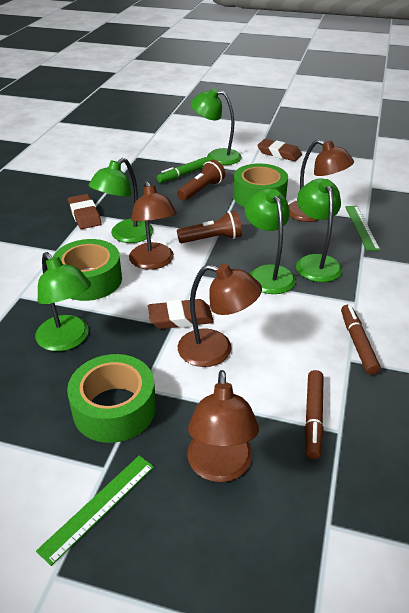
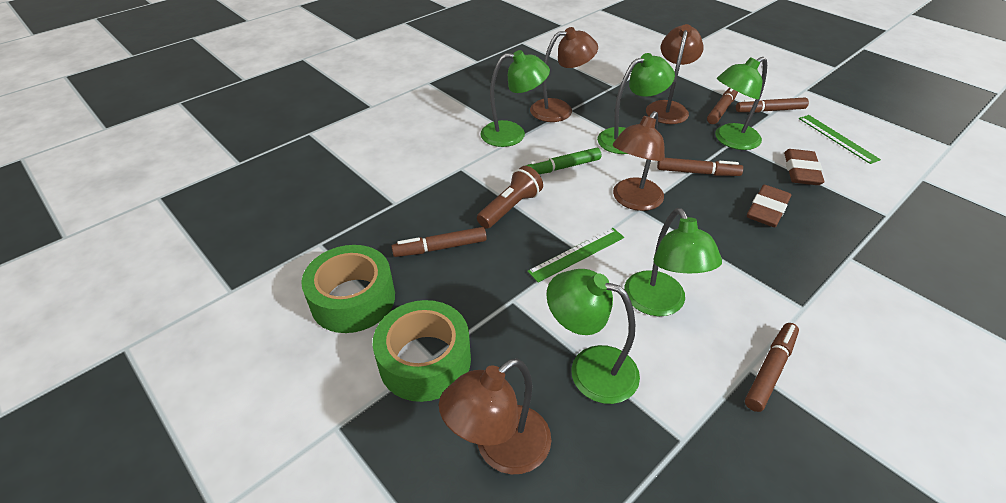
brown eraser: [68,194,101,229] [148,299,214,329] [257,139,302,161] = 3 -> [747,185,791,227] [784,149,825,185] = 2
brown flashlight: [177,160,225,201] [177,211,242,243] = 2 -> [477,166,543,229] = 1
brown marker: [305,370,324,459] [341,305,381,375] = 2 -> [391,227,487,257] [657,158,743,176] [707,88,738,124] [736,97,809,112] [745,323,799,412] = 5
green tape: [53,239,122,301] [67,354,156,443] [233,163,288,207] = 3 -> [301,245,395,333] [373,300,471,402] = 2

